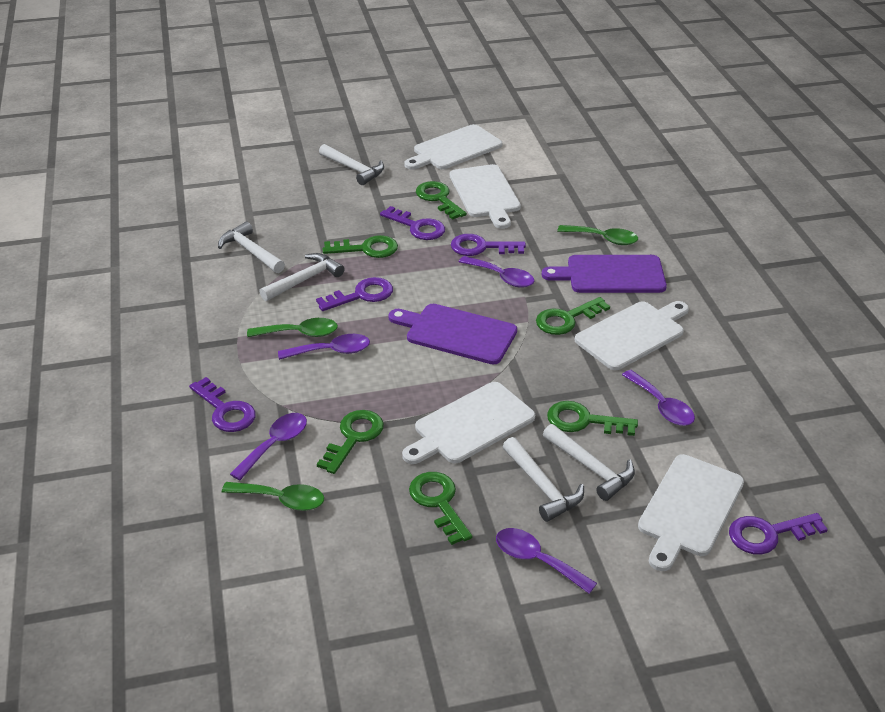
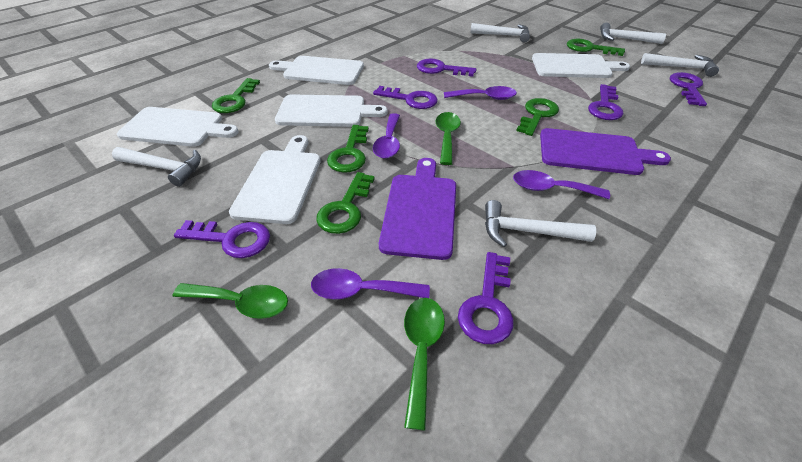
green key: [317,410,384,474] [323,235,398,258] [409,472,472,545] [416,181,467,220] [536,297,610,335] [547,401,638,436] = 6 -> [212,78,260,113] [316,172,375,234] [327,125,369,173] [516,98,559,136] [567,39,625,56] = 5
purple key: [189,377,256,432] [316,277,393,311] [380,206,445,240] [451,234,526,256] [729,513,828,555] = 5 -> [174,220,270,258] [373,86,438,109] [417,59,476,77] [458,252,514,344] [588,84,623,120] [670,72,707,106] = 6
purple spoon: [230,413,307,480] [278,334,370,360] [459,256,534,288] [496,528,597,594] [622,370,695,426] = 5 -> [311,268,430,299] [373,113,400,159] [444,86,517,100] [513,170,610,199] = 4

